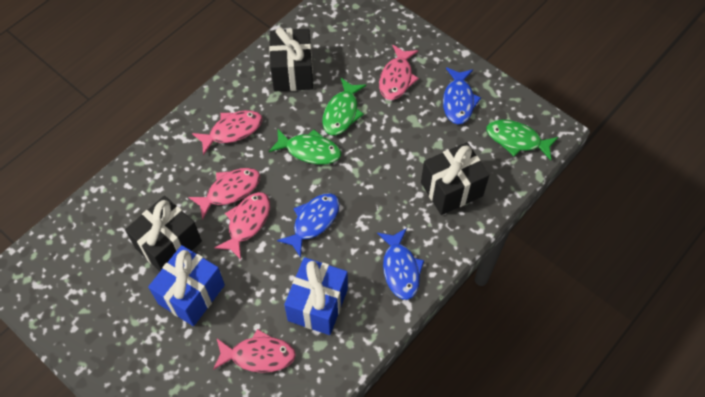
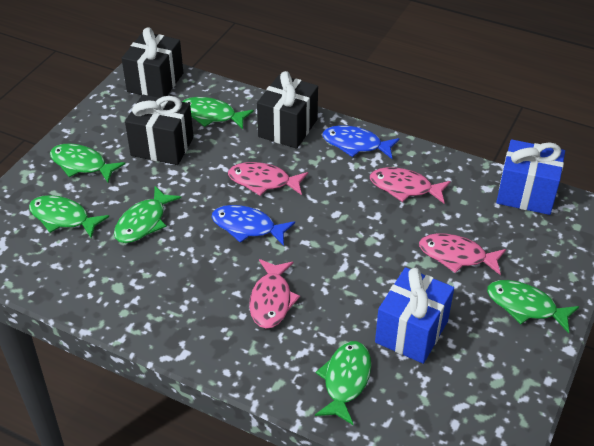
blue fish: [277,193,340,258] [377,228,424,300] [443,68,481,124] = 3 -> [212,205,295,246] [323,125,400,159] = 2
green fish: [269,129,341,164] [322,78,366,135] [487,120,558,160] = 3 -> [29,195,109,238] [50,143,125,182] [114,186,181,243] [182,97,254,129] [315,341,371,426] [487,280,579,333] = 6
pink fish: [188,168,260,220] [192,110,263,155] [213,329,296,373] [214,192,270,260] [379,45,419,100] = 5 -> [228,162,308,196] [249,259,300,329] [370,167,451,203] [419,233,506,275] = 4

